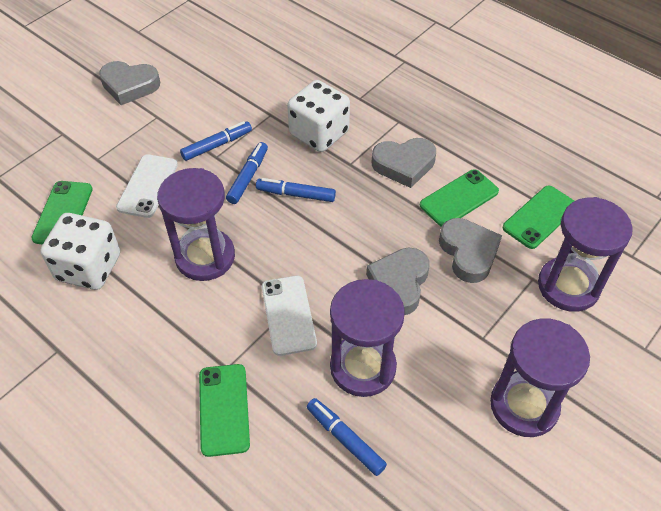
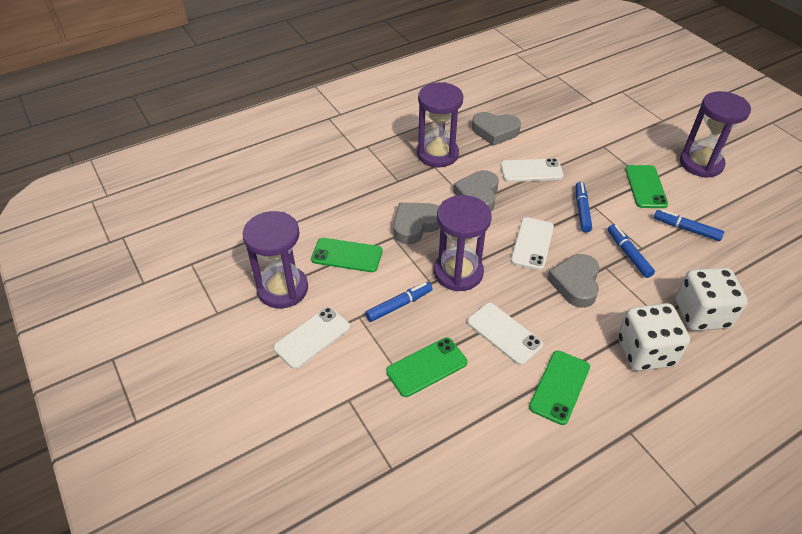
white phone: [116,154,178,218] [262,276,317,356] = 2 -> [273,307,350,369] [467,303,543,365] [500,158,564,182] [511,217,554,270] = 4

